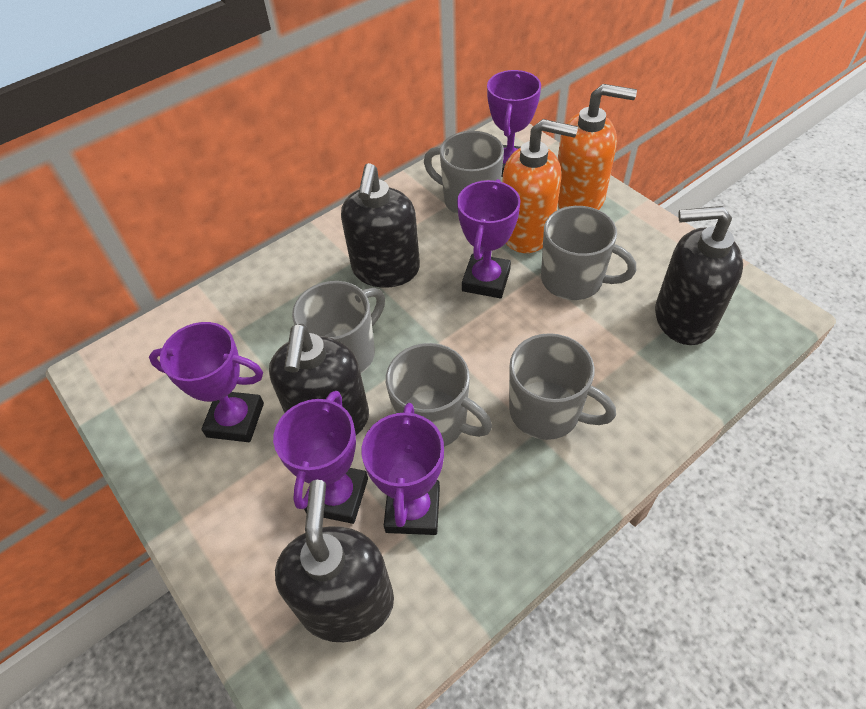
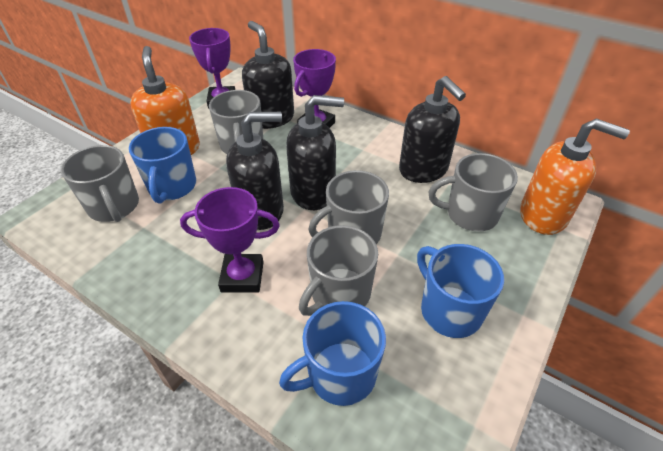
blue mug: none = 0 -> [129,127,196,203] [279,301,386,406] [417,244,504,338] = 3
purple trophy: [149,322,264,442] [273,391,368,524] [361,403,444,535] [457,179,521,298] [487,70,541,177] = 5 -> [180,187,280,293] [189,28,235,109] [293,49,336,128] = 3

